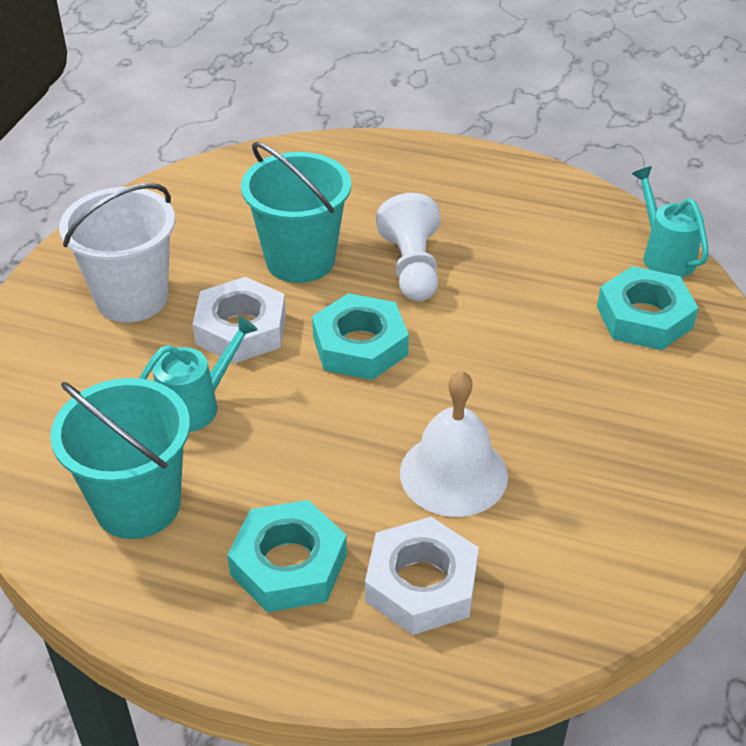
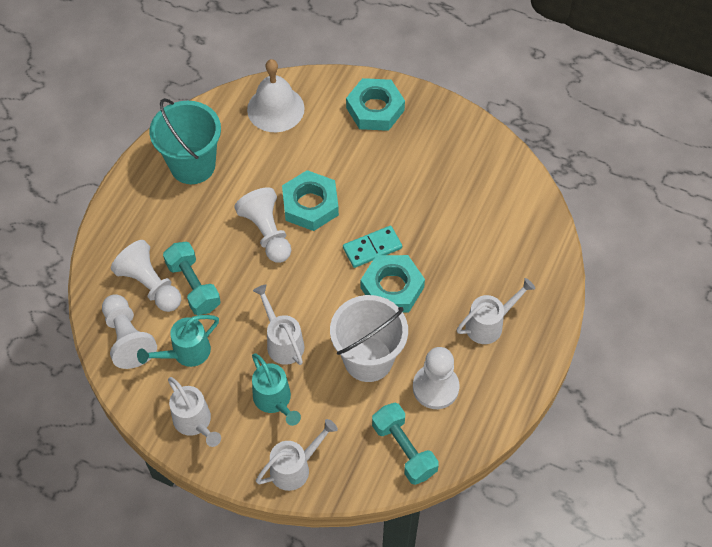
turquoise bucket: [50,378,190,539] [241,142,351,283] = 2 -> [149,98,221,184] = 1
turquoise domino: none = 0 -> [343,226,402,268] = 1
turquoise dumbbell: none = 0 -> [163,242,221,315] [372,403,439,485] = 2
white nut: [193,277,286,363] [365,517,479,635] = 2 -> none = 0
white pawn: [376,193,441,302] = 1 -> [102,294,157,369] [111,240,181,312] [234,187,291,263] [413,347,459,409] = 4
white watering can: none = 0 -> [168,377,221,447] [253,285,305,365] [256,419,338,491] [457,278,535,344] = 4

